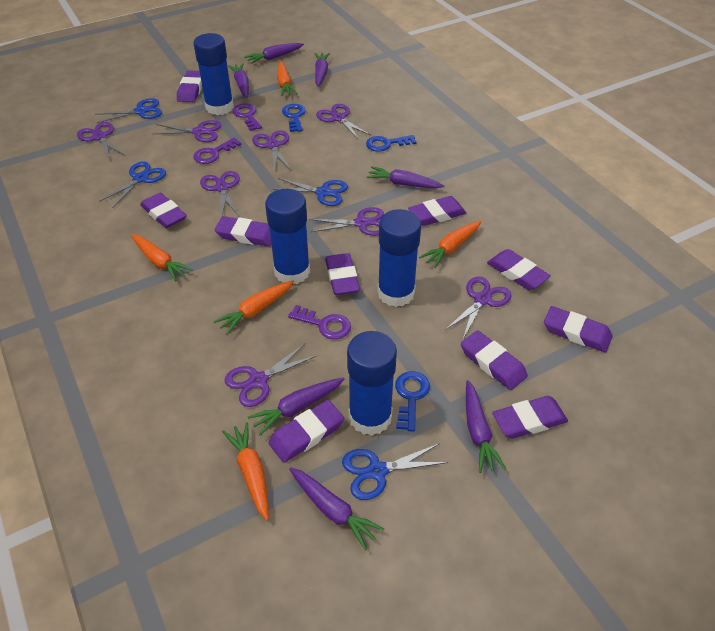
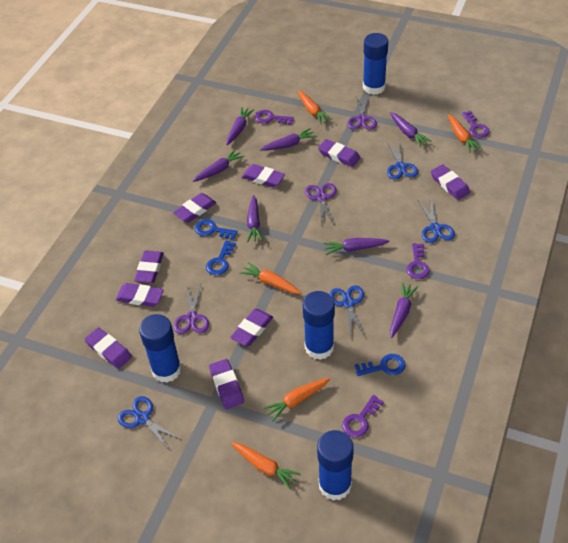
purple eraser: [140,193,187,228] [177,70,202,102] [214,216,272,247] [268,400,344,463] [325,253,360,295] [408,196,466,226] [461,330,528,390] [487,249,551,290] [492,396,568,439] [544,306,613,353] = 10 -> [85,328,132,369] [116,283,164,307] [134,251,164,283] [173,193,216,223] [209,359,244,409] [230,309,273,346] [242,164,285,188] [318,139,361,167] [431,164,470,200] = 9
purple key: [193,138,242,164] [232,103,262,131] [288,305,351,339] = 3 -> [255,110,294,125] [342,395,384,437] [407,243,430,279] [461,111,490,138] = 4
purple scissors: [77,122,126,160] [154,120,221,142] [200,171,240,217] [225,344,317,407] [252,130,291,170] [309,207,384,236] [316,104,372,140] [445,277,512,339] = 8 -> [174,284,209,334] [305,183,336,224] [347,95,377,130] = 3

